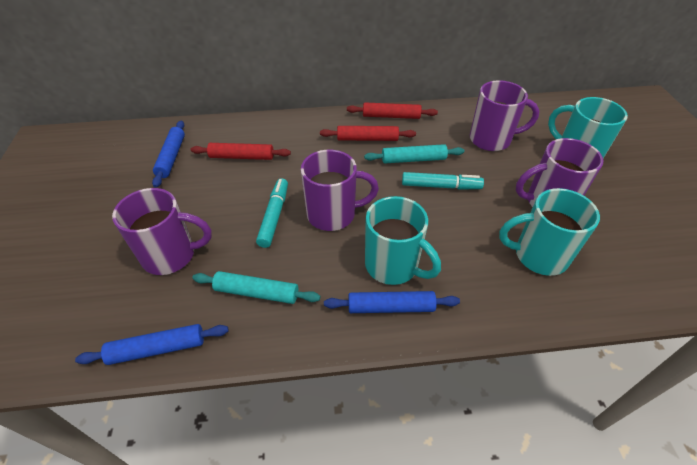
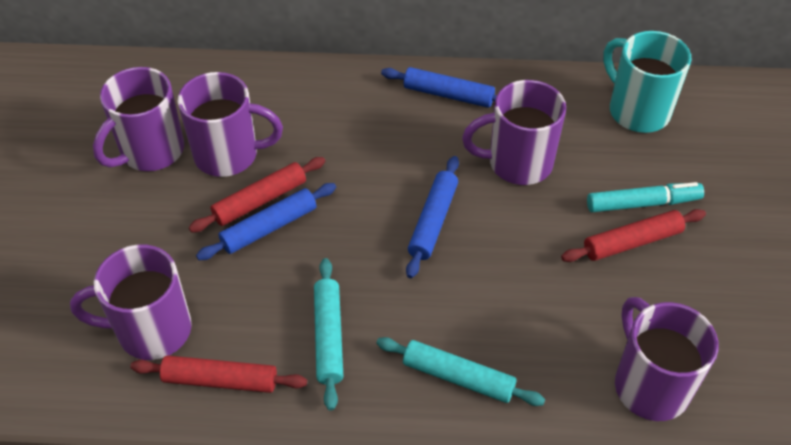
purple mug: [112,188,212,275] [301,150,379,231] [470,80,539,151] [516,138,603,207] = 4 -> [70,244,192,360] [93,67,184,171] [178,72,283,177] [462,80,566,185] [615,297,719,421] = 5
turquoise marker: [256,178,288,248] [402,172,484,190] = 2 -> [587,182,704,212] = 1
turquoise mug: [365,196,441,285] [499,188,600,276] [548,97,628,158] = 3 -> [603,31,691,133] = 1

